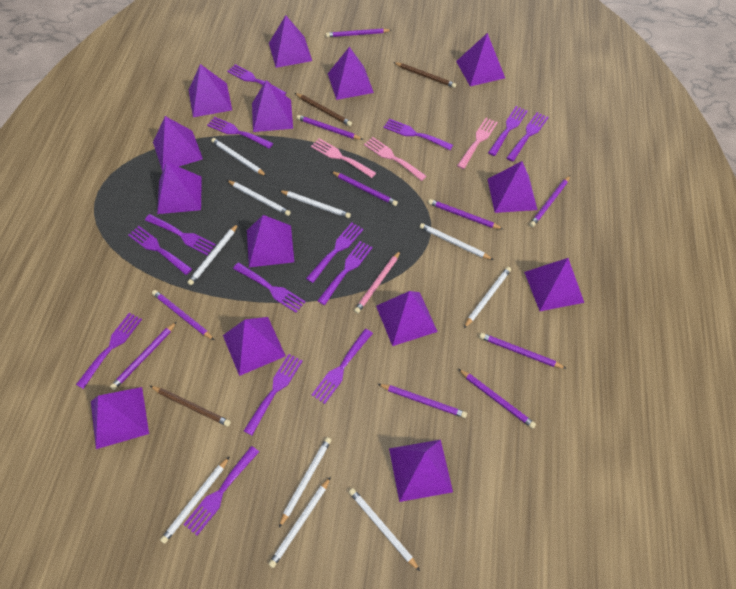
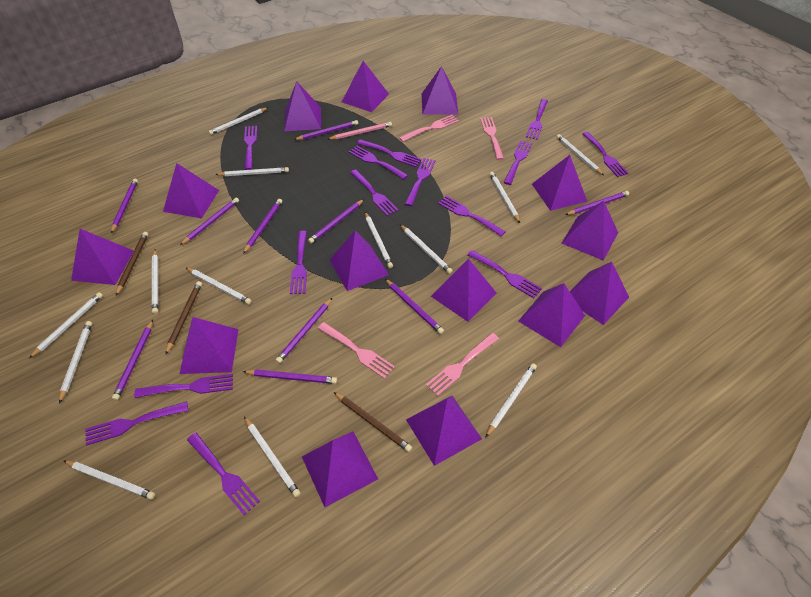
pink fork: [311,138,376,178] [364,137,427,181] [457,118,498,169] = 3 -> [318,322,395,379] [399,115,459,142] [426,333,499,396] [480,117,504,160] = 4
white pencil: [160,456,230,544] [187,224,238,285] [211,138,266,176] [227,180,291,216] [268,477,331,568] [279,190,351,218] [279,437,332,527] [349,488,420,571] [420,223,493,260] [464,267,511,328] = 10 -> [29,292,103,358] [59,321,92,404] [64,461,155,500] [152,249,158,314] [186,268,252,304] [208,107,268,135] [215,167,289,176] [244,417,300,497] [365,212,393,268] [400,224,453,274] [485,363,537,438] [489,172,520,223] [556,134,604,175] = 13

